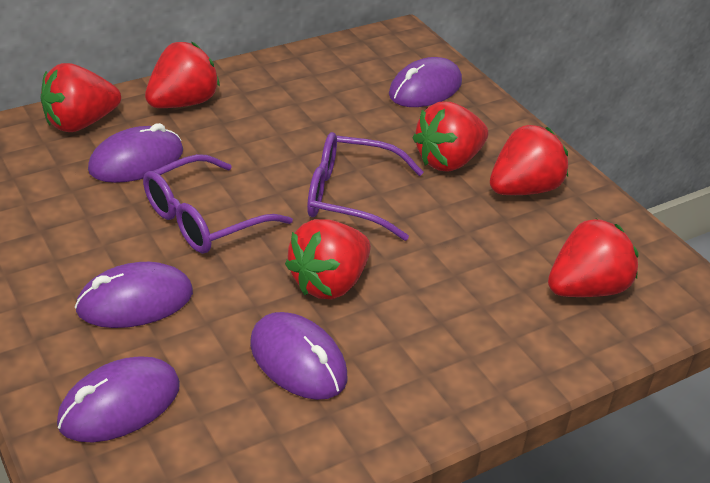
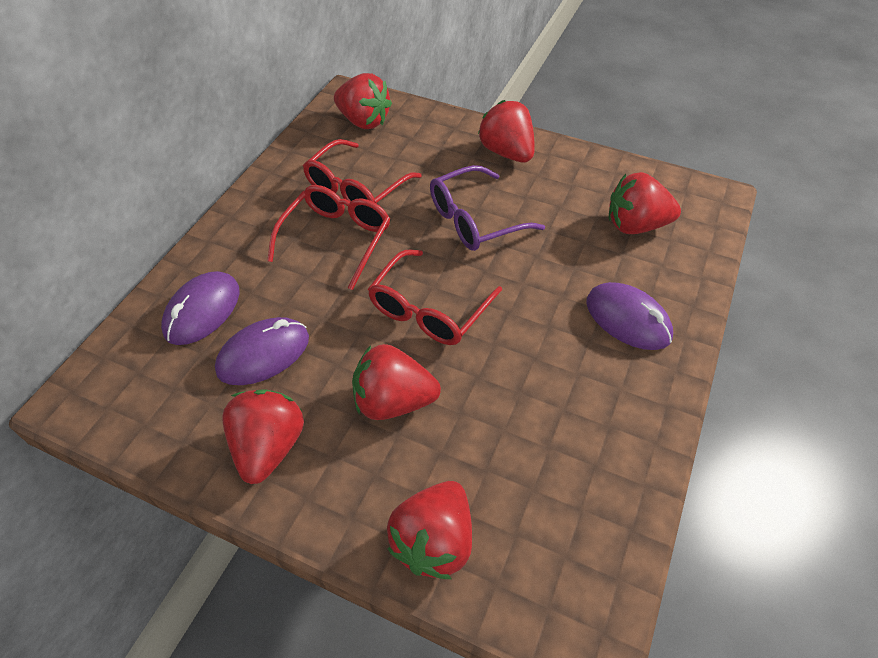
purple glasses: [143,154,293,254] [307,132,423,241] = 2 -> [430,165,545,251] = 1
purple mouse: [57,357,180,442] [75,262,193,328] [88,123,183,183] [250,312,348,400] [389,57,462,107] = 5 -> [161,271,239,345] [215,317,309,385] [586,282,673,350] = 3
red glasses: none = 0 -> [267,185,390,290] [303,139,422,203] [368,250,502,345] = 3

